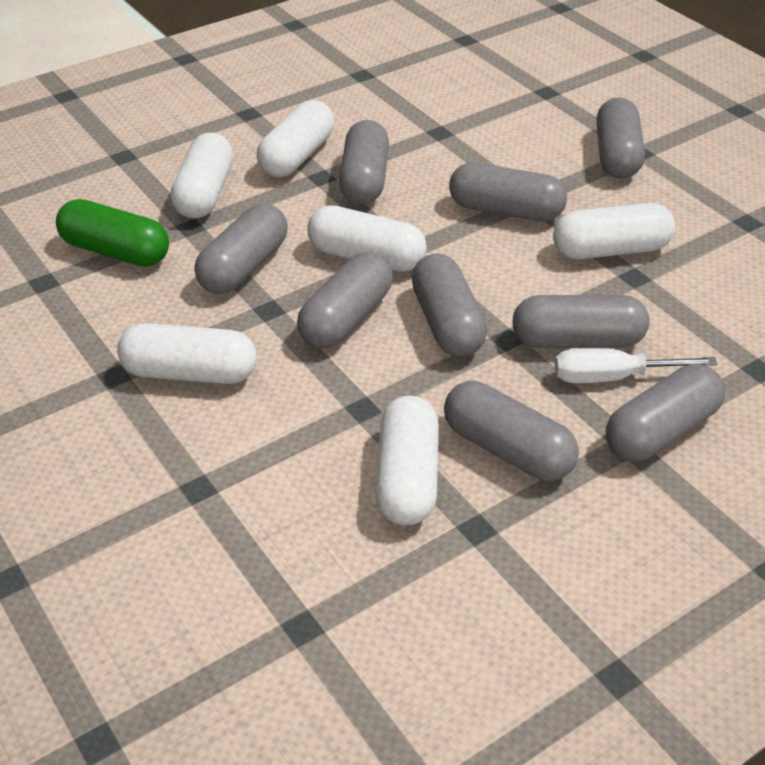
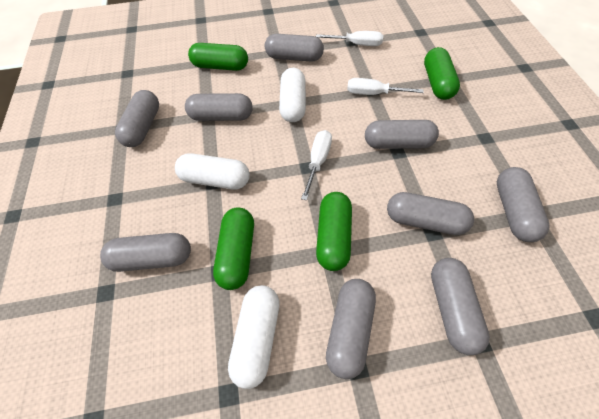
green capsule: [56,199,169,267] = 1 -> [188,43,248,71] [213,207,254,290] [316,192,352,271] [424,47,460,100] = 4
white capsule: [117,323,257,384] [170,133,233,219] [257,100,334,177] [307,205,427,272] [375,396,439,525] [553,203,675,259] = 6 -> [175,153,250,190] [228,285,279,389] [279,68,306,122] = 3
white screwdriver: [554,348,717,383] = 1 -> [301,130,332,200] [316,31,383,46] [347,78,424,95] = 3

